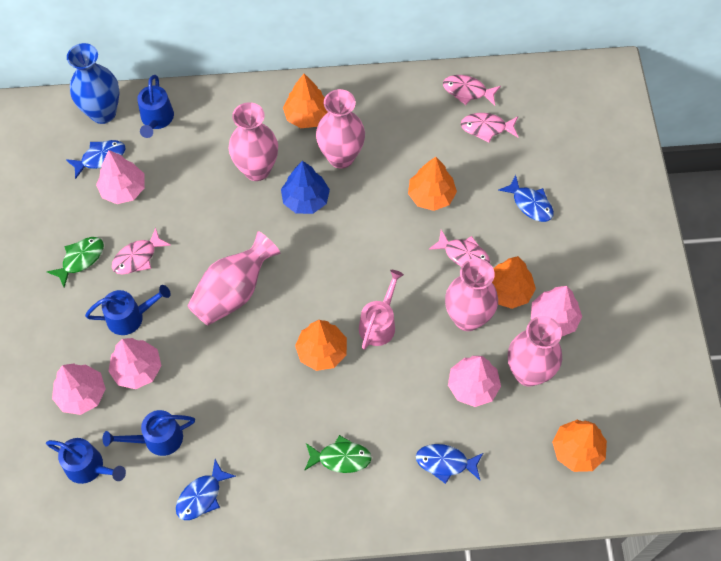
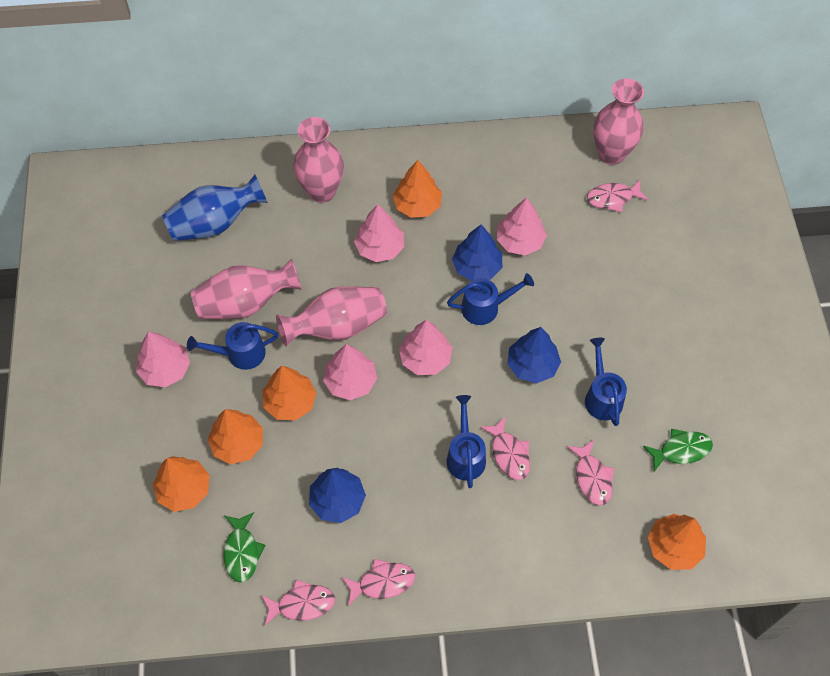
blue fish: [66,140,125,179] [176,459,236,520] [416,444,483,484] [498,175,554,222] = 4 -> none = 0
blue tree: [281,161,330,214] = 1 -> [309,468,366,523] [452,224,502,281] [508,327,561,383] = 3
pink fish: [112,227,171,274] [429,230,490,267] [443,75,501,106] [461,113,518,143] = 4 -> [261,579,335,626] [342,559,415,607] [480,416,530,480] [567,440,614,505] [587,179,648,212] = 5
pink vase: [187,231,280,325] [228,102,278,181] [316,89,365,168] [445,258,498,331] [508,316,562,386] = 5 -> [191,259,301,319] [276,286,387,347] [293,117,344,203] [593,78,644,165] = 4
pink watering can: [359,270,404,350] = 1 -> none = 0

